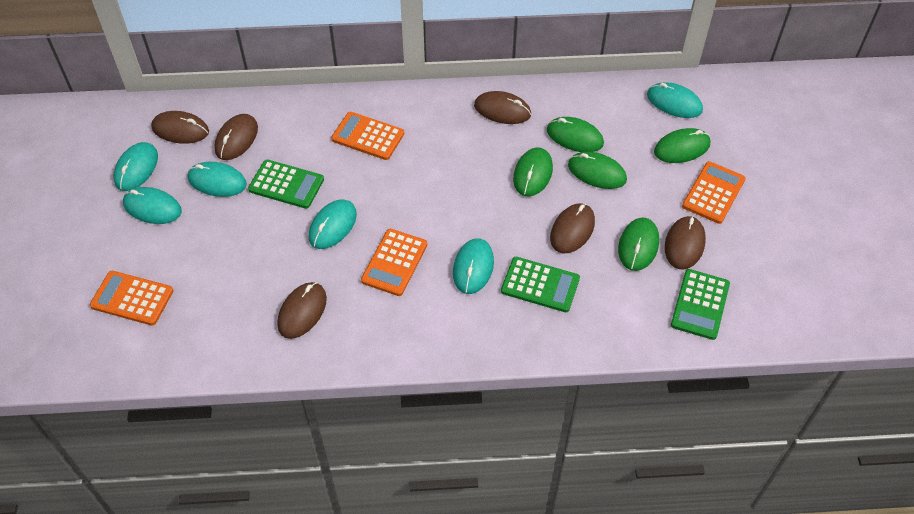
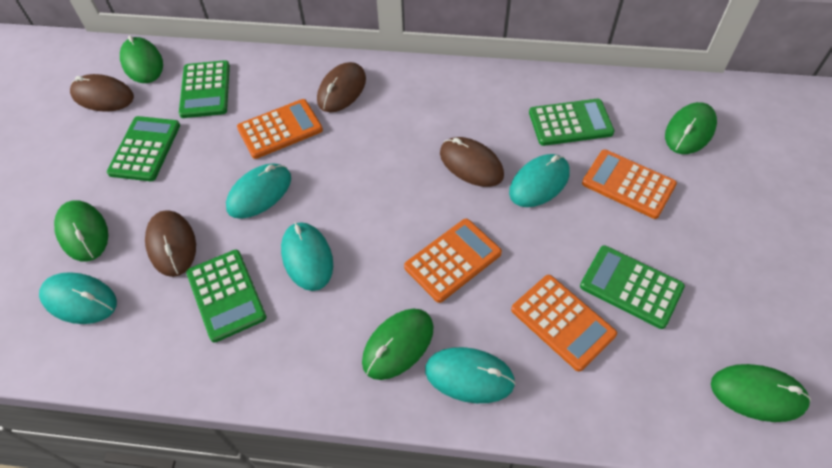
brown mouse: [151,111,209,144] [214,114,258,160] [277,282,327,339] [474,91,531,124] [550,203,595,253] [665,216,706,270] = 6 -> [70,74,134,111] [145,210,196,277] [317,62,366,112] [440,137,504,187] = 4
green calculator: [248,160,324,209] [501,257,580,312] [671,269,730,340] = 3 -> [107,116,180,181] [179,60,230,118] [186,250,267,342] [529,99,614,146] [580,245,685,329] = 5
turquoise mouse: [113,142,158,191] [123,187,182,224] [188,162,247,197] [309,199,357,249] [453,238,494,294] [647,82,703,118] = 6 -> [39,272,117,324] [226,163,291,219] [281,222,333,291] [425,347,516,403] [509,154,570,207] = 5

